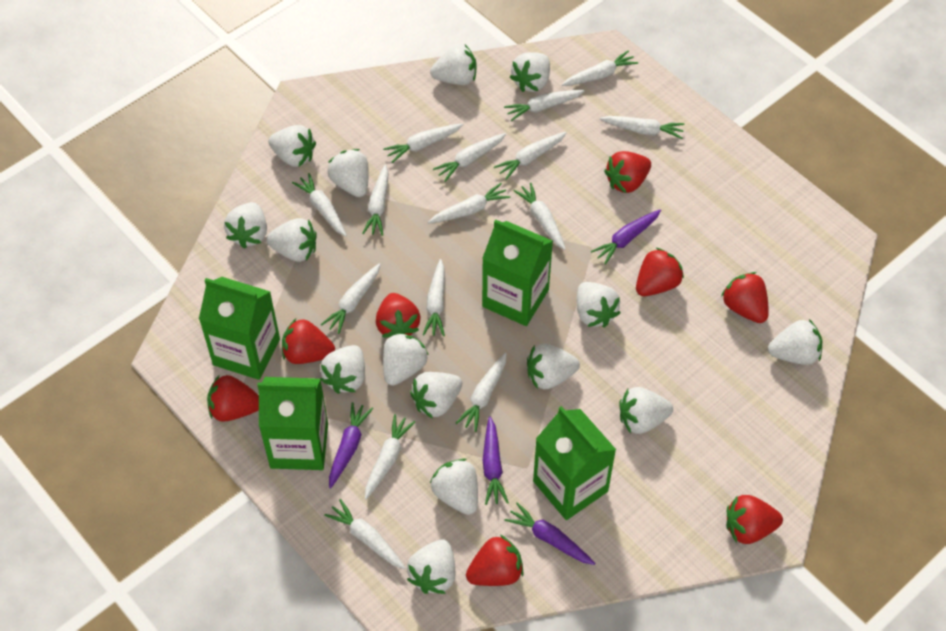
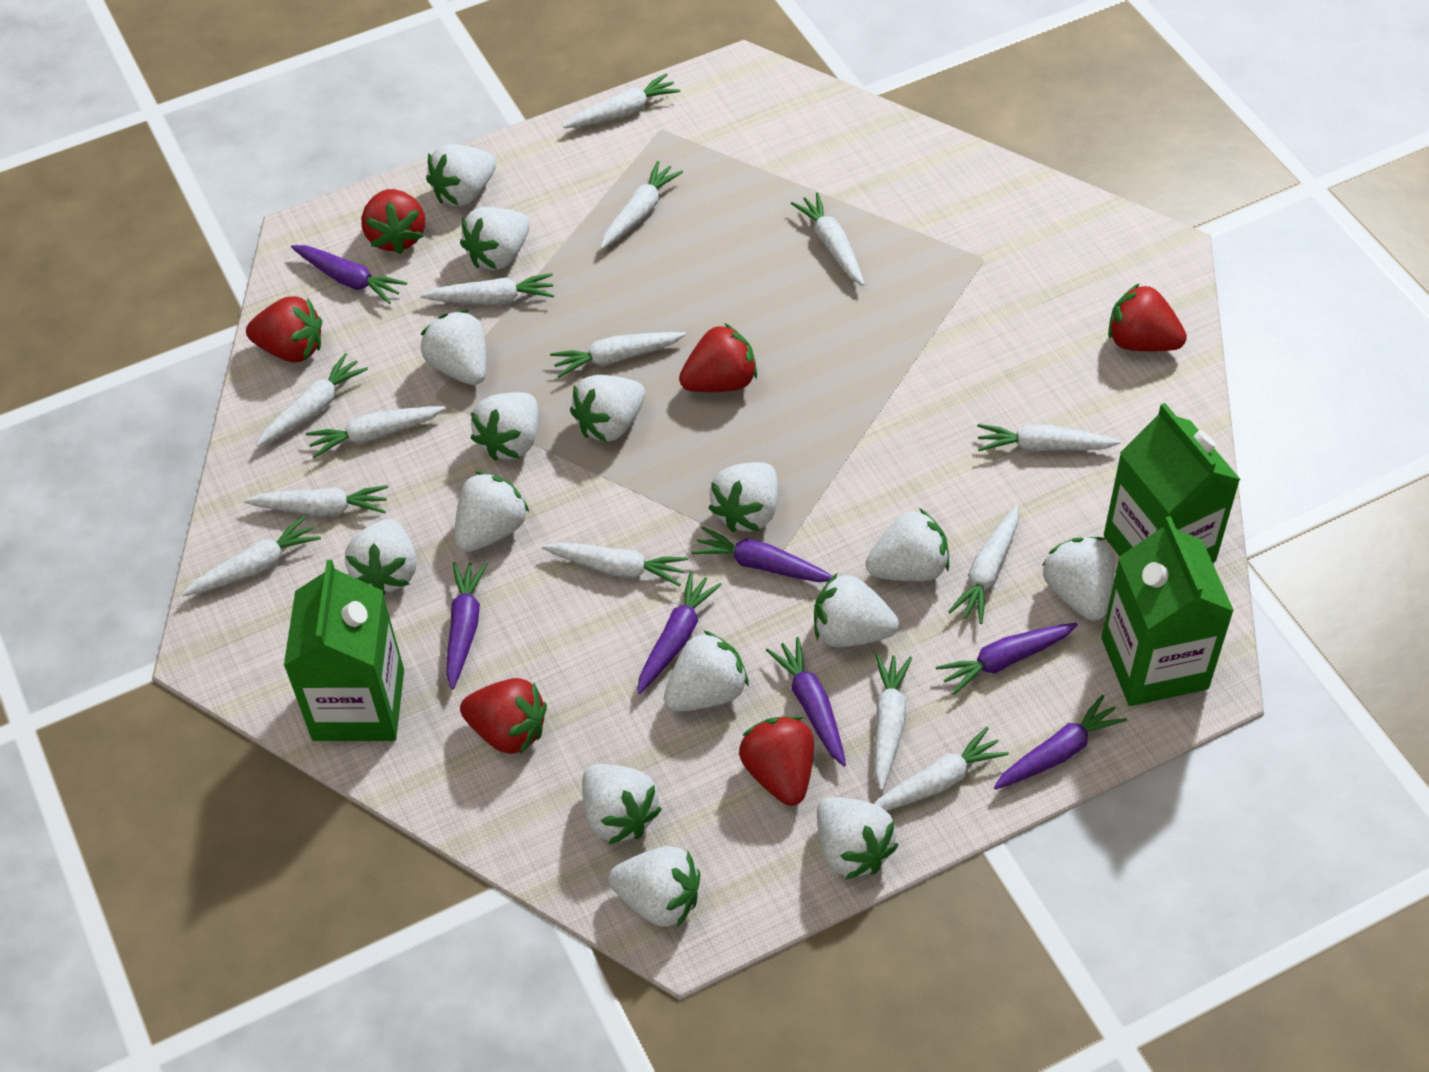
green carton: [199,277,280,380] [257,377,328,470] [482,219,553,326] [533,406,616,520] = 4 -> [284,560,404,741] [1101,516,1234,706] [1104,403,1241,563] = 3
purple carrot: [329,402,373,489] [482,416,509,505] [504,502,595,565] [591,209,661,265] = 4 -> [291,245,407,304] [446,562,487,689] [637,572,722,694] [691,527,832,582] [766,637,846,766] [936,623,1078,695] [994,695,1127,790] = 7
red strawberry: [207,375,259,422] [282,319,335,364] [376,293,421,338] [466,535,524,586] [604,151,651,193] [636,247,684,296] [721,272,769,323] [726,495,783,544] = 8 -> [246,296,322,363] [361,189,425,254] [460,678,547,755] [679,323,757,392] [739,716,814,806] [1108,283,1187,352] = 6
white carrot: [292,173,347,237] [321,263,381,334] [324,499,406,569] [362,165,389,236] [365,414,415,499] [383,123,463,163] [423,259,445,336] [428,183,511,223] [433,133,506,182] [456,352,507,432] [494,132,567,180] [504,90,584,121] [513,183,566,250] [562,50,638,86] [600,116,685,139] = 15 -> [182,515,321,597] [244,485,388,516] [256,353,368,447] [306,406,446,458] [420,273,554,305] [542,542,688,586] [550,332,686,378] [563,73,680,128] [600,161,683,249] [791,192,865,286] [874,727,1009,811] [875,654,912,790] [948,506,1019,624] [977,424,1121,452] = 14

